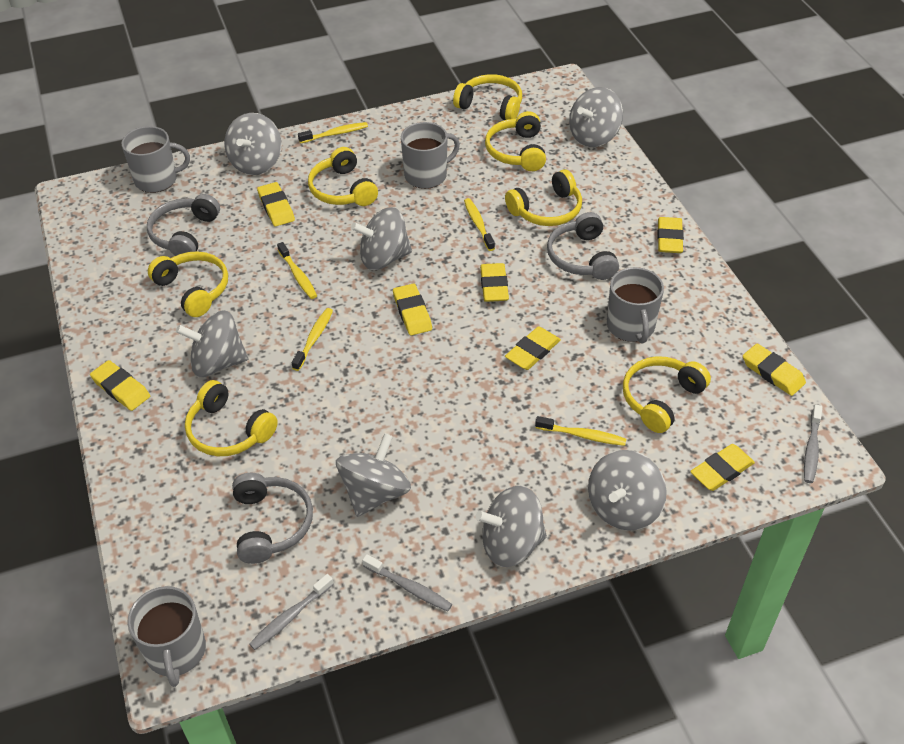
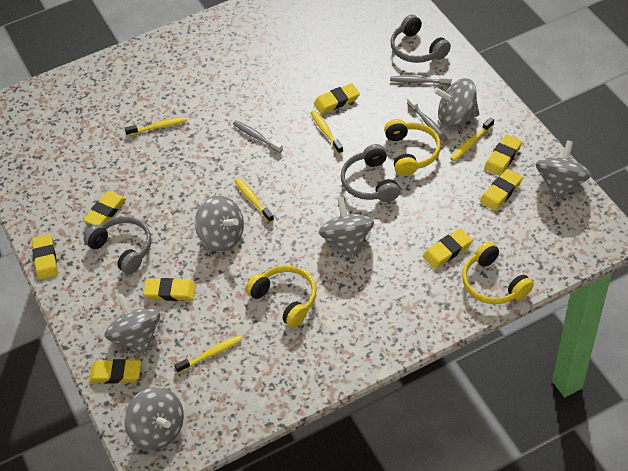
grey mug: [121,126,190,193] [127,586,206,687] [401,122,460,189] [607,267,664,344] = 4 -> none = 0
grey spinning top: [176,310,248,377] [224,113,282,175] [336,433,411,517] [351,207,412,270] [475,486,547,567] [569,87,623,147] [588,450,667,531] = 7 -> [104,294,160,356] [124,387,184,450] [195,195,244,252] [318,197,374,259] [434,78,479,126] [536,140,591,201] = 6
yellow headphones: [148,251,228,317] [185,380,278,456] [308,147,378,206] [453,74,522,120] [485,111,546,171] [505,169,582,226] [623,356,711,433] = 7 -> [246,265,316,328] [384,119,441,176] [462,242,534,304] = 3

